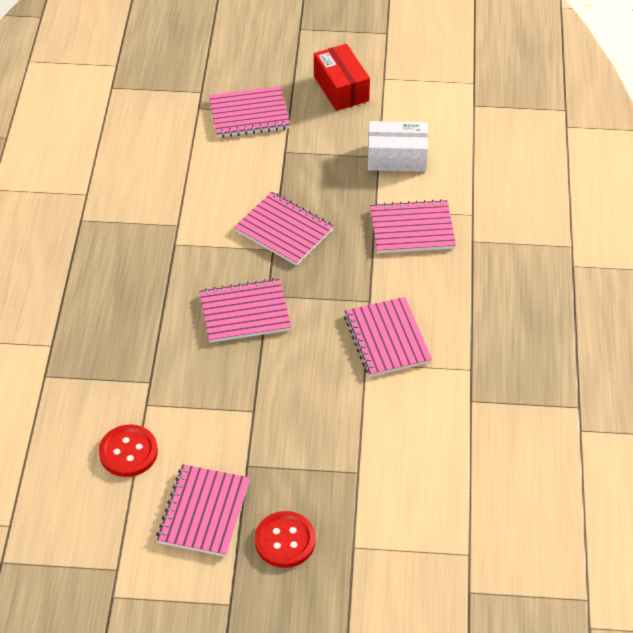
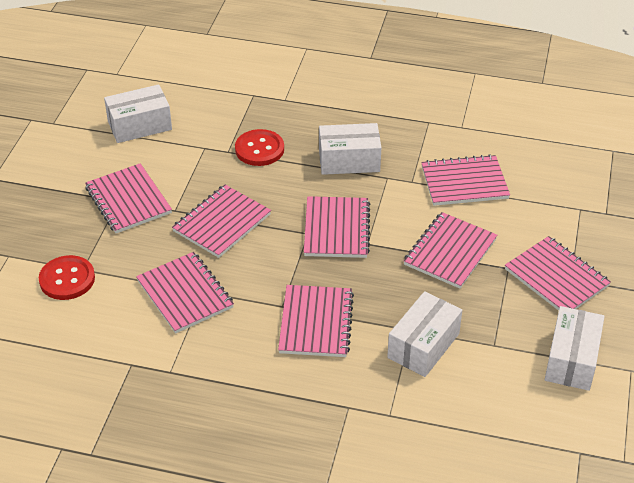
pink notebook: [156,464,250,557] [199,278,291,343] [209,86,290,138] [234,192,334,266] [344,297,432,377] [370,199,456,253] = 6 -> [85,163,172,233] [136,252,234,334] [172,185,271,258] [278,285,354,357] [304,196,370,258] [404,212,497,289] [421,154,510,206] [505,236,611,311] = 8
red box: [314,44,370,111] = 1 -> none = 0
white box: [368,121,428,172] = 1 -> [104,84,172,143] [319,123,381,175] [387,291,462,377] [544,306,605,391] = 4

